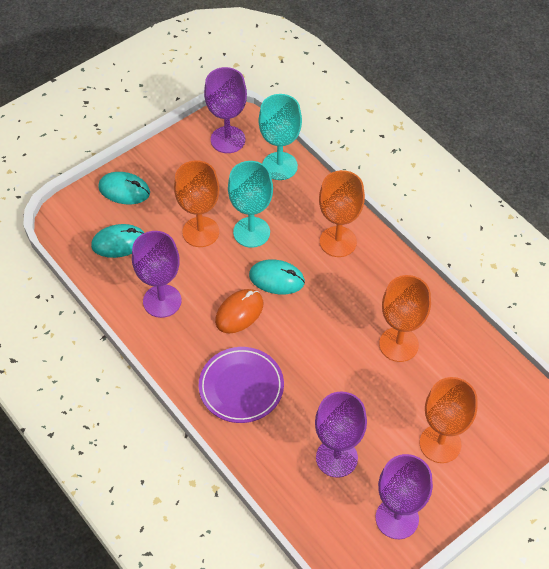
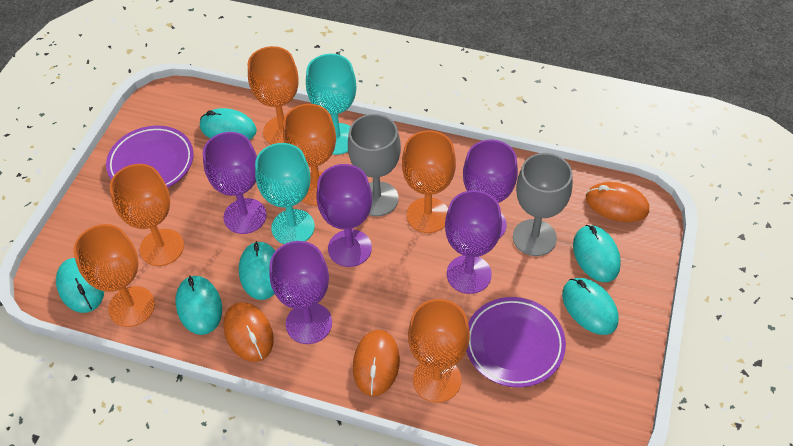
grey goblet: none = 0 -> [348,114,401,216] [513,153,573,256] = 2
orange goblet: [174,160,220,247] [319,170,365,257] [379,275,431,362] [420,377,478,463] = 4 -> [73,224,155,327] [110,164,184,266] [248,46,299,145] [283,104,336,206] [402,130,456,233] [408,299,470,403] = 6
orange mouse: [215,289,263,333] = 1 -> [223,302,274,362] [353,330,400,396] [586,182,649,222] = 3
purple goblet: [132,231,182,318] [204,67,247,153] [315,391,367,478] [376,454,433,539] = 4 -> [203,132,267,234] [269,241,332,344] [316,164,372,267] [445,190,502,294] [463,140,518,238] = 5
purple plate: [199,347,284,423] = 1 -> [106,126,194,188] [466,297,566,387] = 2
turquoise mouse: [91,224,144,258] [98,172,150,204] [249,259,305,295] = 3 -> [56,258,104,313] [175,276,222,335] [200,108,257,140] [239,241,275,300] [562,278,618,335] [573,225,621,282] = 6

